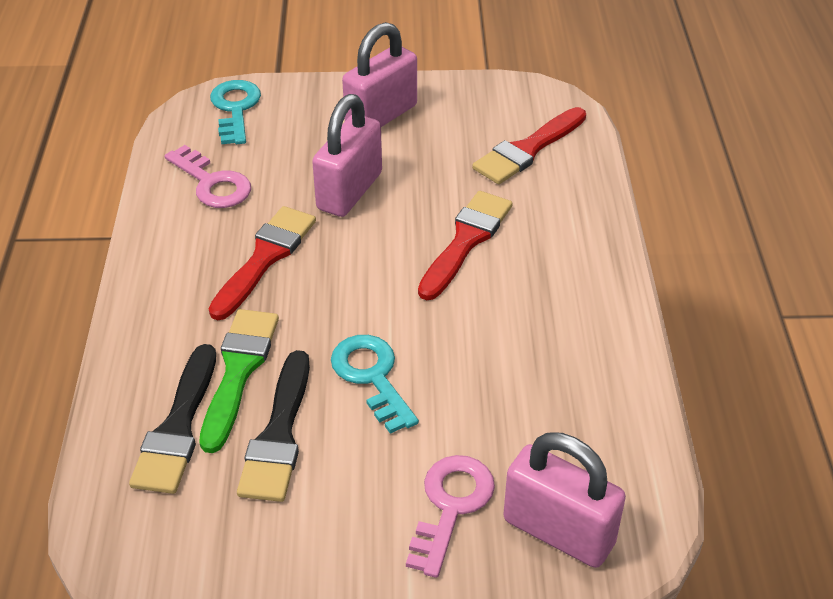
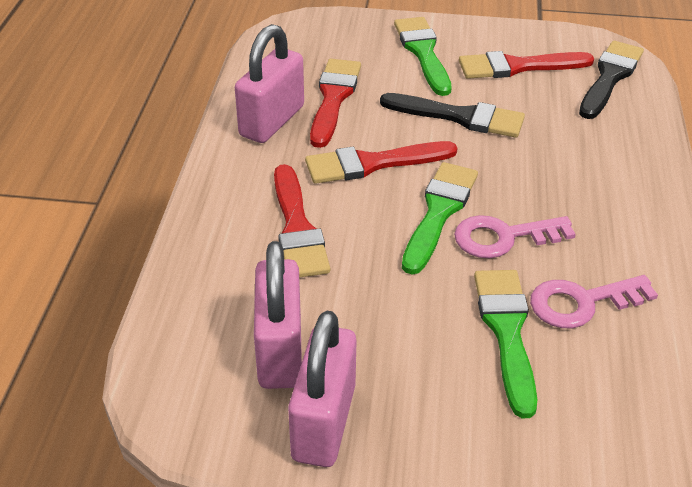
green brush: [199,309,279,453] = 1 -> [394,17,452,96] [402,162,478,275] [474,270,537,418] = 3
red brush: [209,206,316,320] [418,191,513,300] [472,107,586,184] = 3 -> [274,164,330,278] [305,141,458,184] [310,59,361,148] [459,51,594,79] = 4
turquoise key: [210,80,261,144] [331,335,419,434] = 2 -> none = 0

